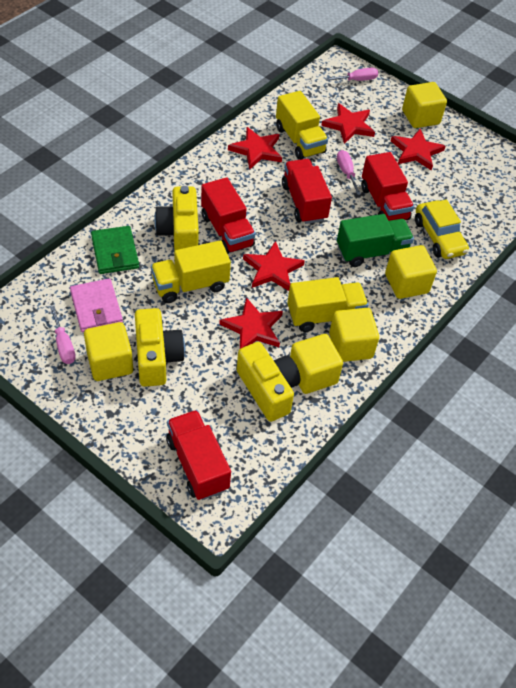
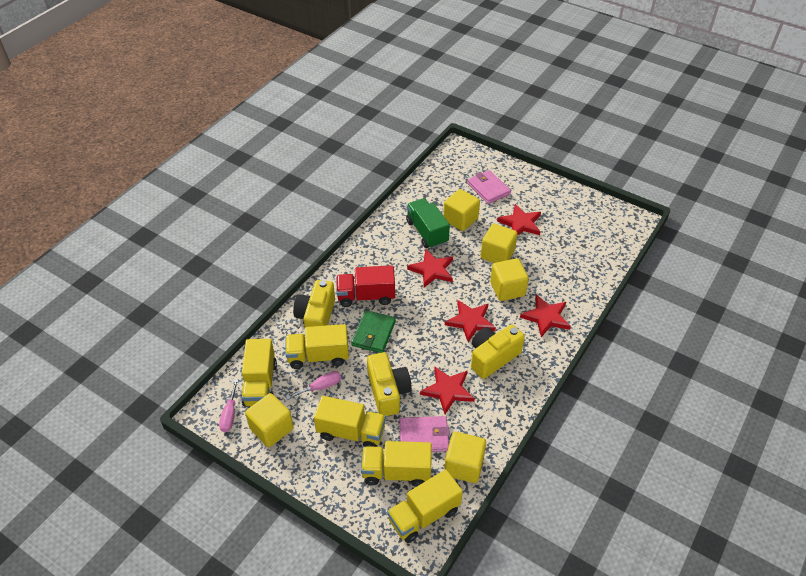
pink screwdriver: [50,306,76,364] [325,67,378,81] [337,150,361,195] = 3 -> [219,380,238,432] [286,371,341,400] = 2
pink wallet: [70,279,123,332] = 1 -> [399,416,450,452] [467,170,511,204] = 2
red truck: [166,410,231,500] [201,177,255,254] [282,159,332,224] [361,152,414,221] = 4 -> [336,265,395,307] = 1
yellow car: [415,200,469,259] = 1 -> none = 0
yellow truck: [151,240,231,303] [276,91,328,160] [287,277,368,332] = 3 -> [241,339,277,406] [285,324,349,369] [314,396,386,447] [361,441,432,487] [387,469,463,543] = 5

